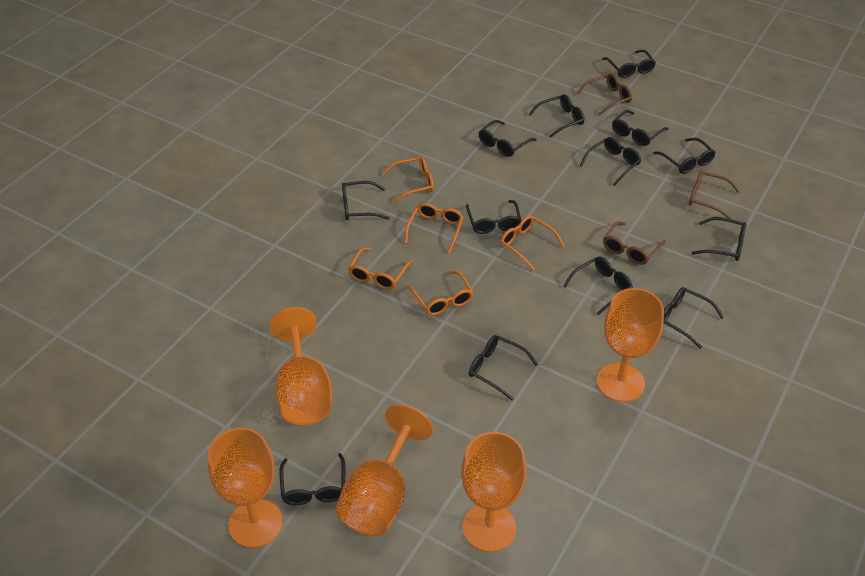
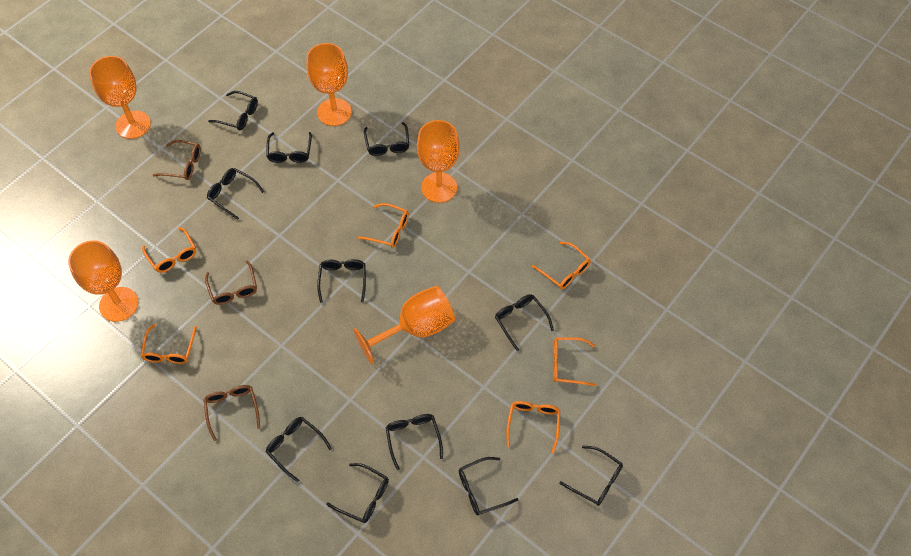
black glasses: [279,453,345,505] [342,181,390,220] [466,200,521,234] [469,335,538,401] [479,120,537,157] [529,94,584,138] [563,257,633,315] [580,137,641,186] [602,50,656,78] [612,110,668,146] [653,138,716,174] [663,287,724,349] [692,217,746,261] = 13 -> [207,168,264,220] [208,91,258,130] [266,132,312,163] [266,417,332,482] [317,259,366,303] [326,463,389,523] [364,122,409,156] [385,414,443,470] [459,457,519,515] [495,294,554,351] [559,445,623,506] = 11
orange glasses: [348,248,412,290] [382,157,434,202] [404,203,464,253] [408,271,473,316] [500,215,565,271] = 5 -> [141,324,197,364] [142,227,196,273] [357,203,409,248] [506,401,560,454] [532,242,591,289] [553,337,596,386] = 6

